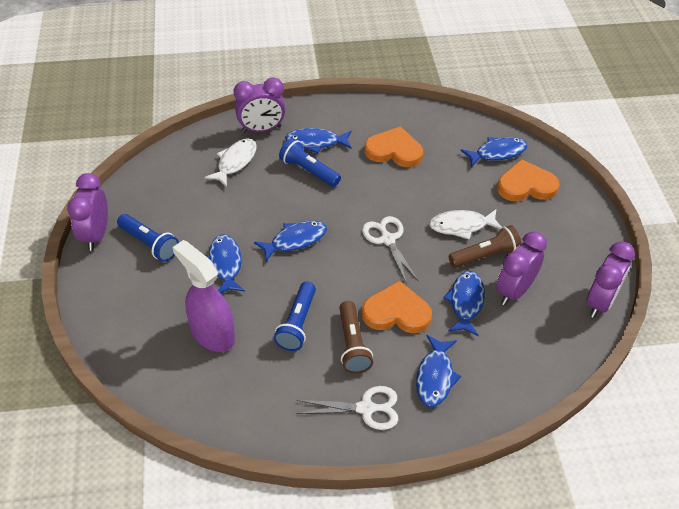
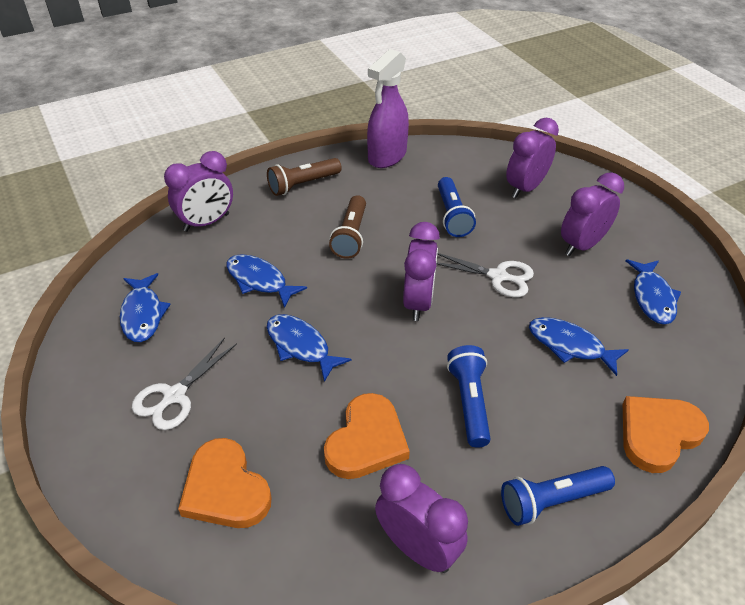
blue fish: [207,234,245,293] [254,221,327,261] [285,128,351,154] [416,335,461,407] [443,271,485,336] [461,137,527,167] = 6 -> [120,273,171,342] [226,254,307,308] [267,314,351,382] [529,317,629,376] [626,259,681,325] = 5
purple clock: [67,173,108,251] [234,77,286,132] [496,231,547,305] [586,241,635,318] = 4 -> [164,151,233,232] [375,464,468,573] [403,222,440,321] [506,118,559,198] [561,172,624,256] = 5
white fish: [205,138,257,187] [429,209,502,240] = 2 -> none = 0

